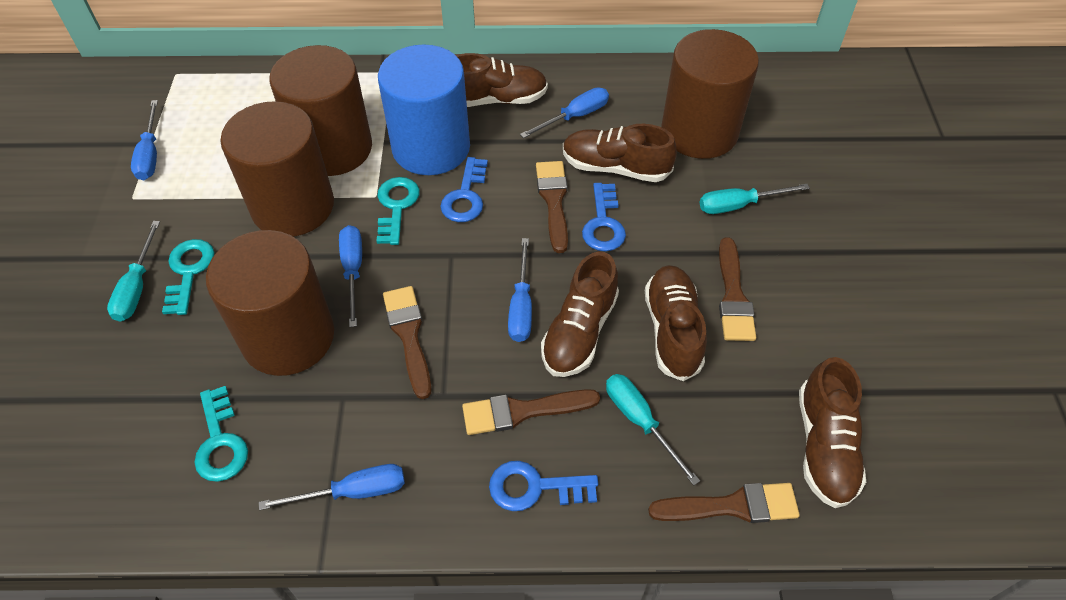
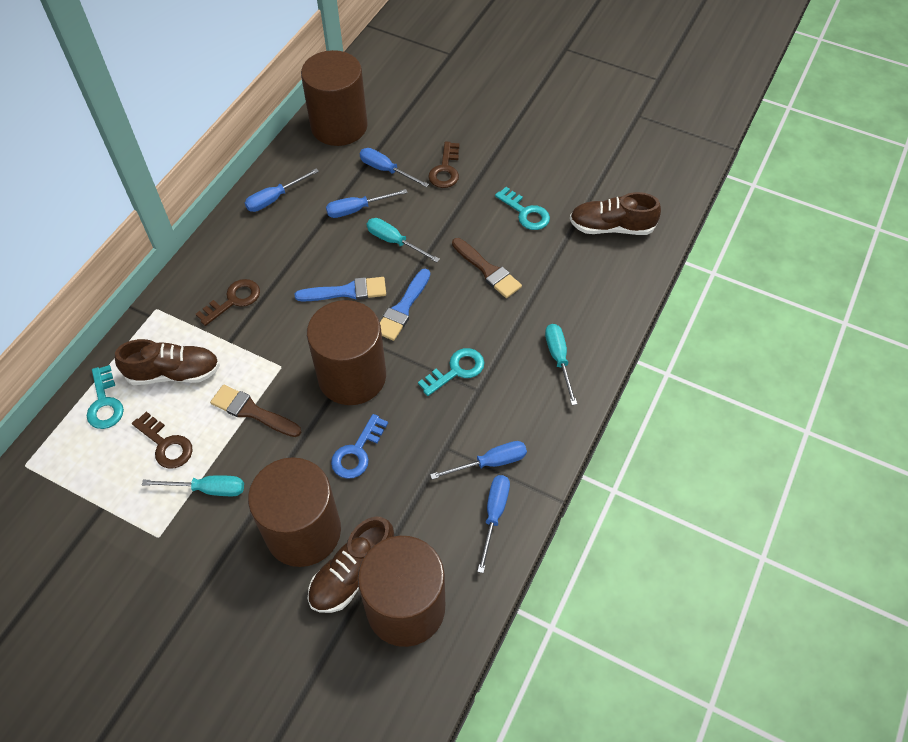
blue brush: none = 0 -> [295,277,386,302] [380,268,430,341] = 2
blue cylinder: [378,44,470,175] = 1 -> none = 0
blue key: [440,157,488,222] [489,461,598,511] [582,183,626,251] = 3 -> [331,414,388,479] = 1
brown brush: [383,286,432,399] [462,389,600,435] [536,161,568,253] [648,483,800,523] [719,237,756,341] = 5 -> [210,385,302,437] [452,238,522,298] = 2
brown key: none = 0 -> [132,412,193,469] [196,279,260,326] [428,142,460,188] = 3
brown shoe: [456,53,548,107] [541,251,619,377] [563,124,677,182] [645,265,707,381] [799,357,866,508] = 5 -> [115,339,220,385] [308,516,394,613] [570,192,661,235] = 3

